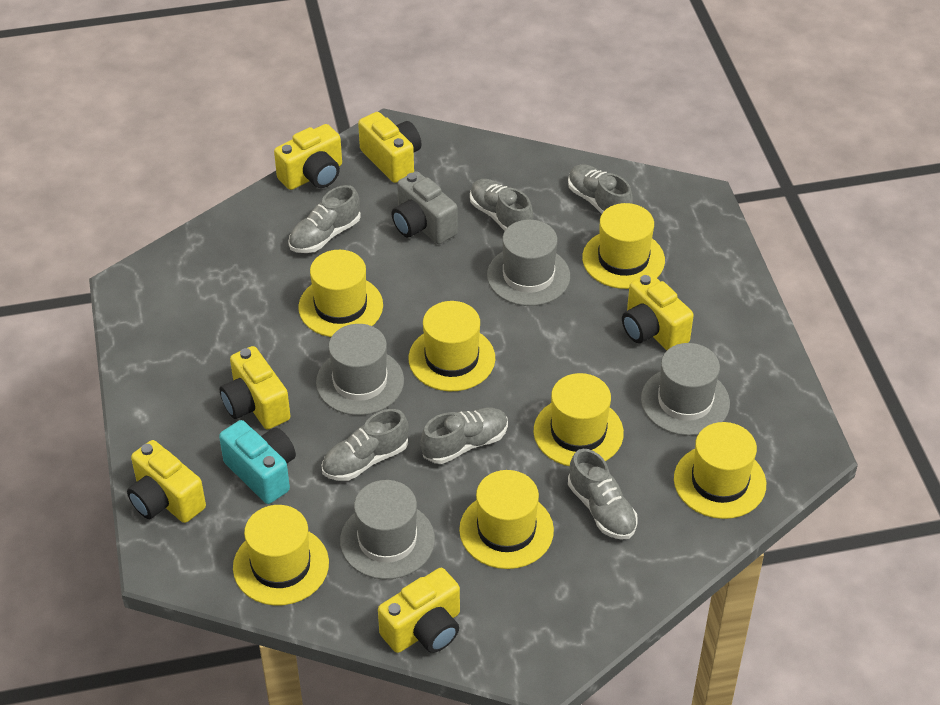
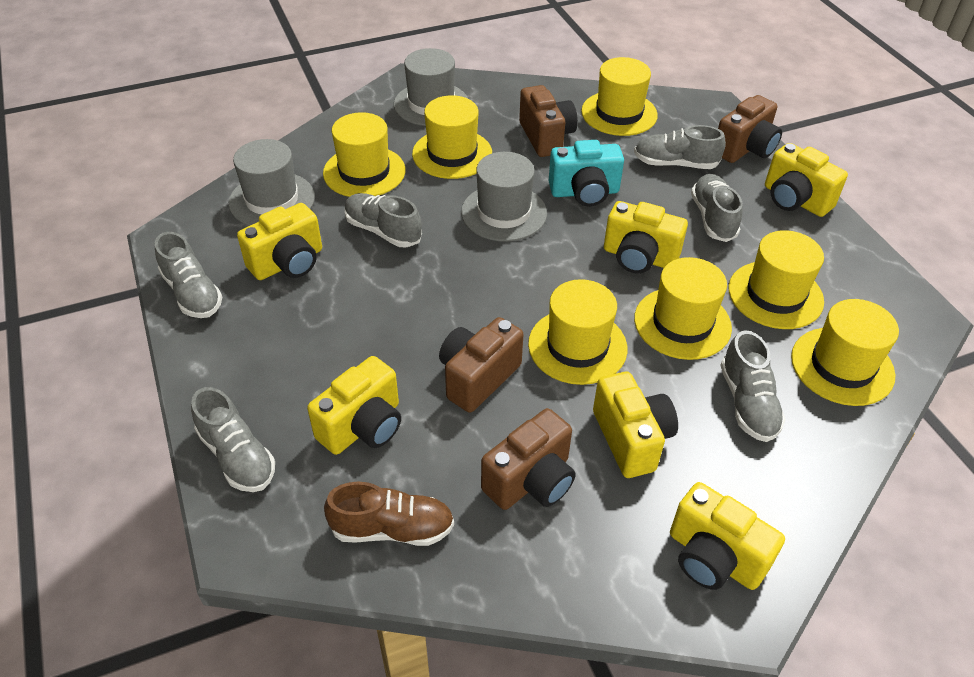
brown camera: none = 0 -> [439,317,523,413] [481,408,576,510] [519,85,578,157] [718,95,782,163] = 4
brown shoe: none = 0 -> [324,482,454,546] = 1
grey camera: [392,171,458,244] = 1 -> none = 0
grey hat: [316,324,404,415] [340,480,435,579] [487,220,570,306] [641,343,730,436] = 4 -> [228,139,315,226] [394,48,468,126] [461,152,547,242] = 3

